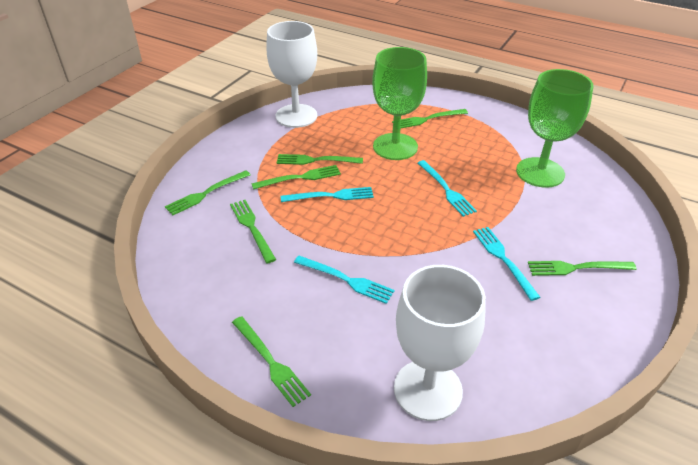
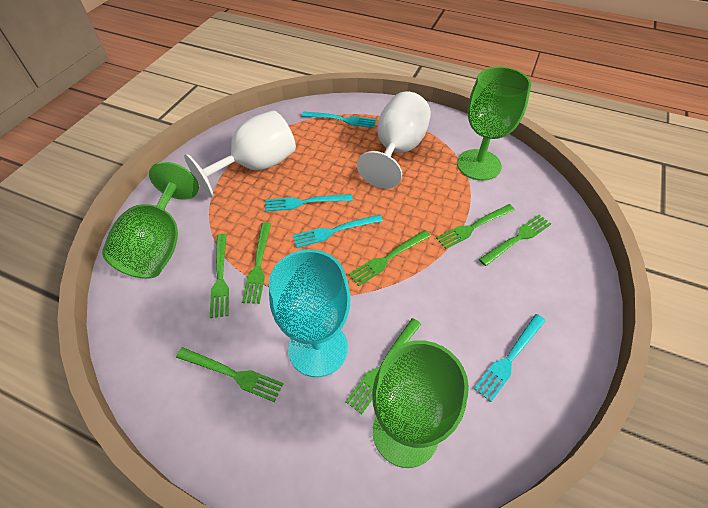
green goblet: [372,47,427,160] [516,69,593,188] = 2 -> [102,162,199,279] [372,340,469,468] [457,66,531,181] = 3
turquoise goblet: none = 0 -> [269,250,350,377] = 1

